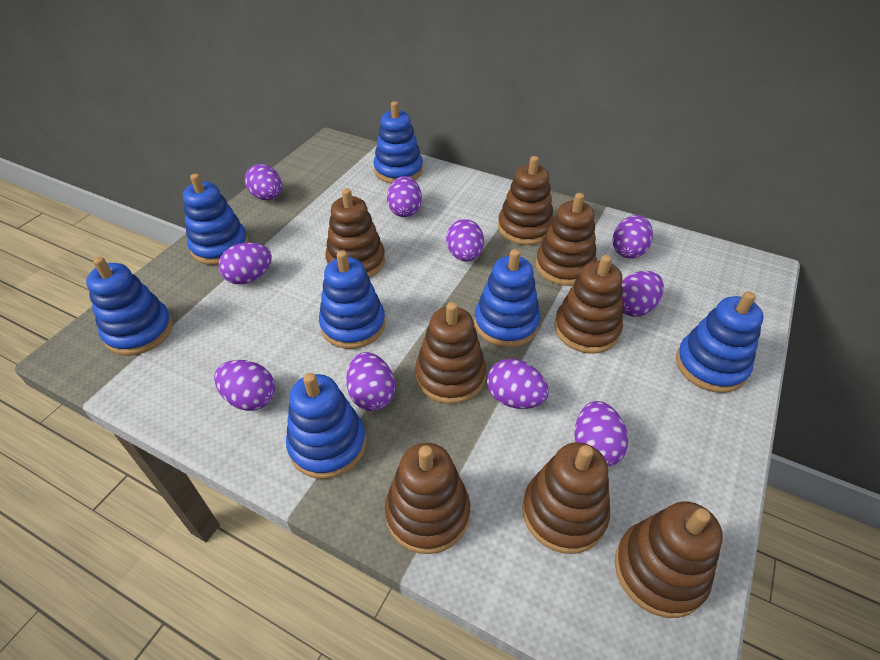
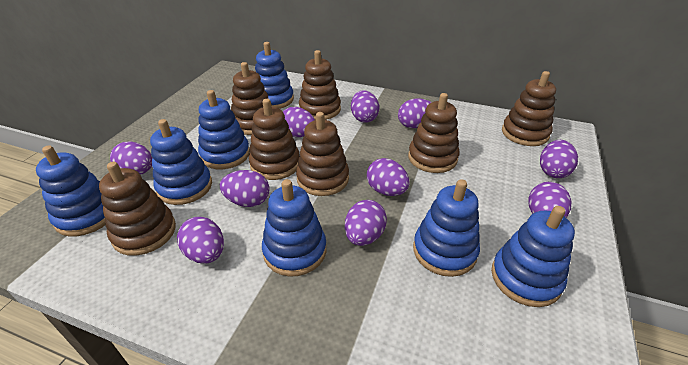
brown stacking toy: [325,188,385,278] [385,443,470,554] [415,302,486,404] [498,156,554,245] [522,442,610,554] [536,193,597,286] [554,255,623,354] [615,501,723,618] = 8 -> [99,162,176,256] [231,62,272,135] [249,99,300,180] [296,112,349,196] [299,50,341,120] [408,93,460,173] [502,71,556,146] = 7

